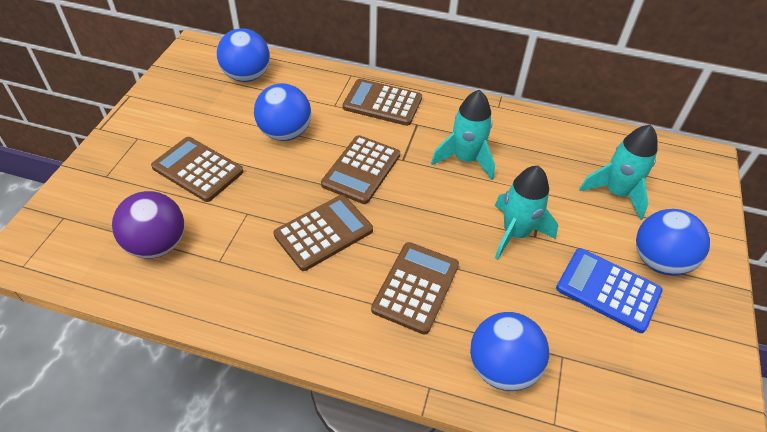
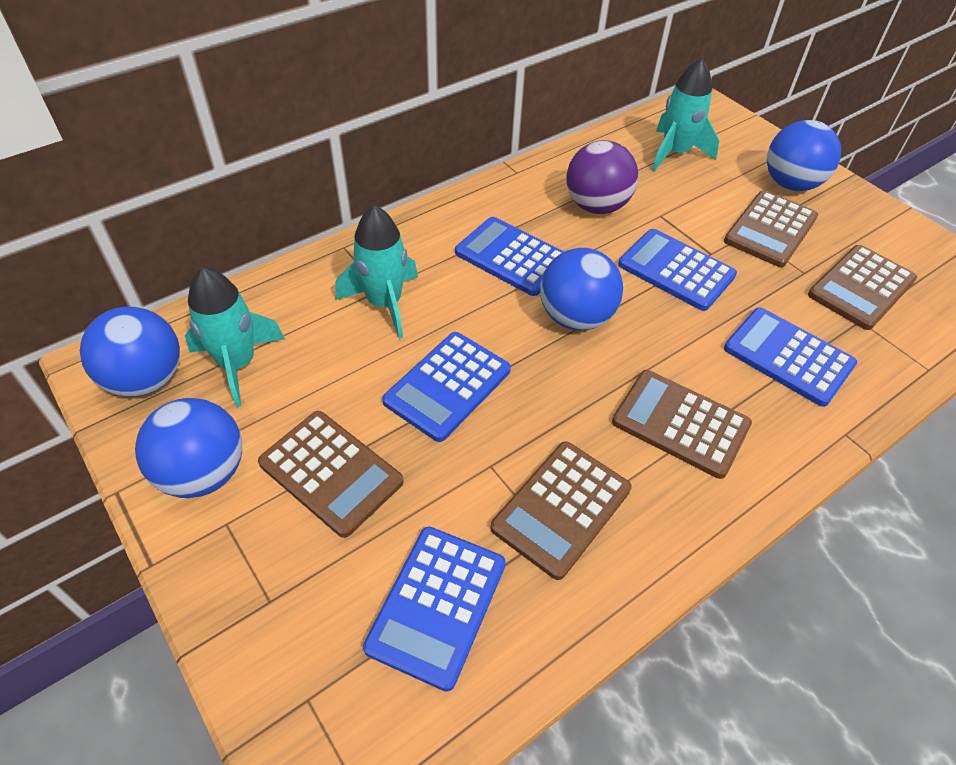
blue calculator: [556,248,663,333] = 1 -> [363,527,506,692] [382,332,511,442] [455,217,564,296] [618,229,737,311] [724,307,857,407] = 5

